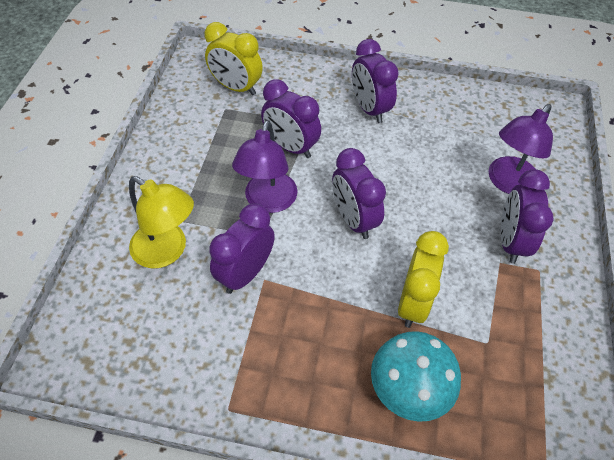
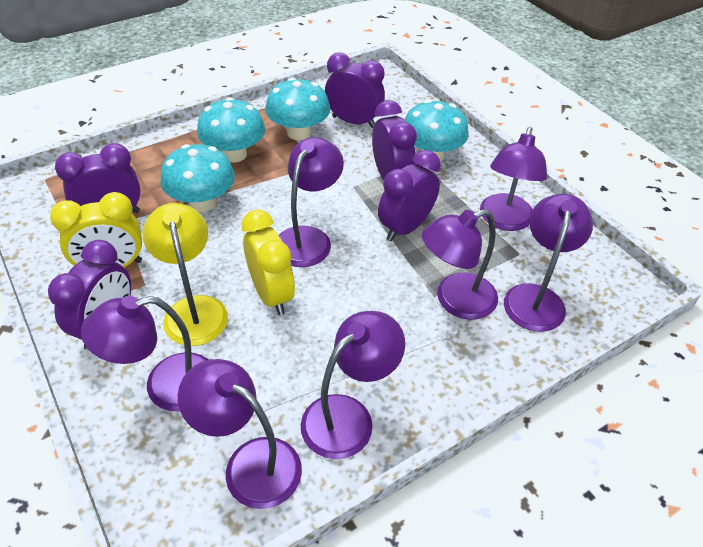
purple lamp: [232,120,297,213] [488,104,553,194] = 2 -> [81,296,208,412] [178,359,302,509] [279,137,344,267] [301,311,405,459] [422,209,498,320] [480,127,547,231] [504,194,593,332] = 7
turquoise mushroom: [371,331,461,422] = 1 -> [160,144,235,212] [197,97,265,163] [265,78,330,140] [405,100,468,161] = 4

